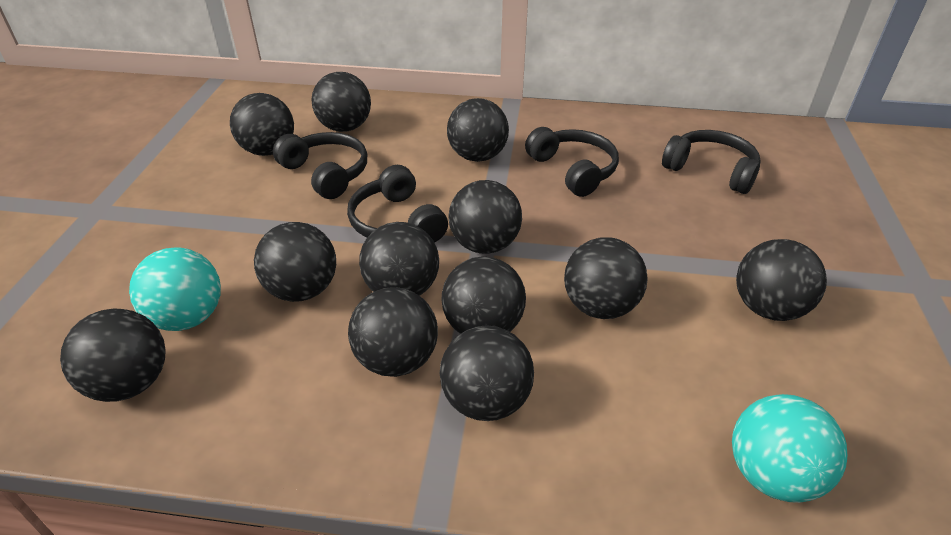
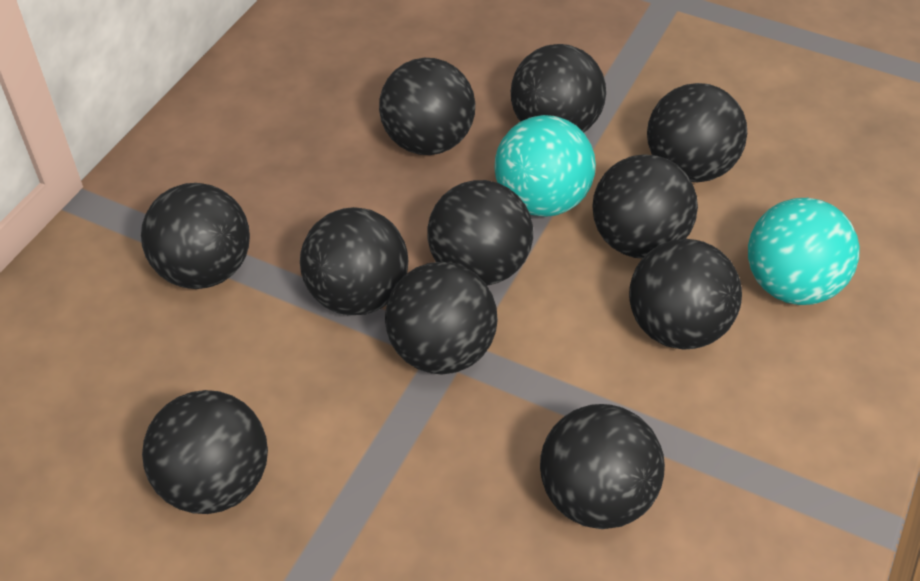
black ball: [60,309,166,402] [230,93,294,156] [254,222,336,302] [311,72,371,132] [348,287,438,377] [359,222,439,296] [440,325,534,421] [441,257,526,334] [447,98,509,162] [448,180,522,254] [564,237,648,319] [736,239,827,321] = 12 -> [141,183,250,289] [142,390,268,514] [300,207,408,315] [379,58,475,155] [385,262,498,374] [427,180,533,286] [511,44,606,133] [540,404,665,529] [592,154,698,259] [629,239,742,350] [647,83,747,183] = 11
black headphones: [273,132,367,199] [347,165,448,242] [525,127,619,197] [662,130,761,194] = 4 -> none = 0

